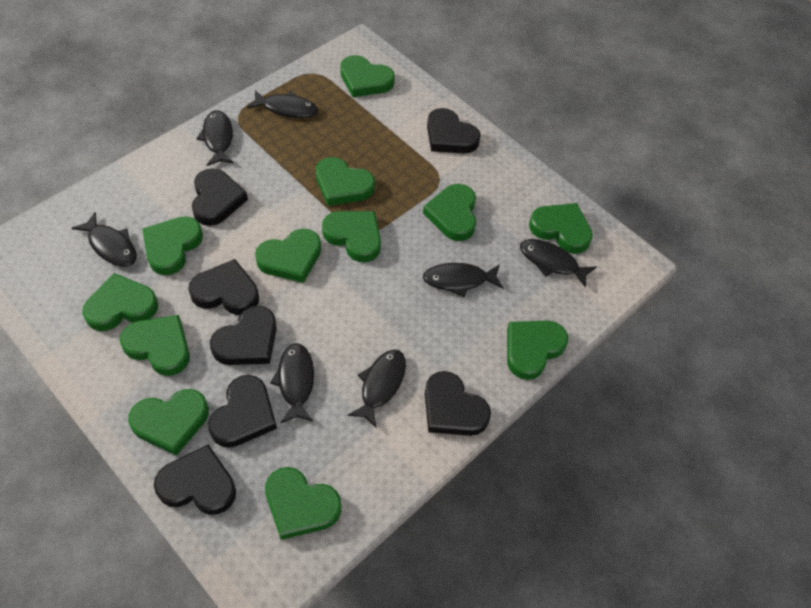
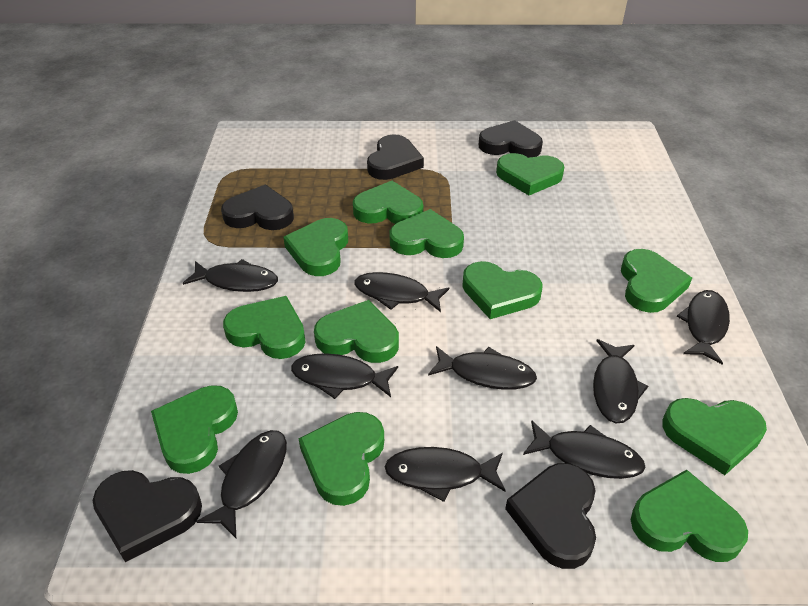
black fish: [72,212,137,267] [196,110,234,166] [247,90,318,118] [270,343,314,424] [347,349,406,429] [423,263,503,297] [520,239,597,288] = 7 -> [183,259,278,292] [196,430,287,538] [291,353,398,399] [354,272,449,312] [384,447,506,502] [428,346,537,390] [523,420,646,479] [593,339,648,423] [677,290,730,364] = 9
black heart: [154,444,236,515] [188,259,259,315] [192,168,248,226] [208,375,277,448] [210,306,277,365] [425,371,491,436] [427,108,481,153] = 7 -> [92,470,202,562] [221,185,294,230] [367,134,424,180] [479,120,543,158] [505,463,596,569] = 5

